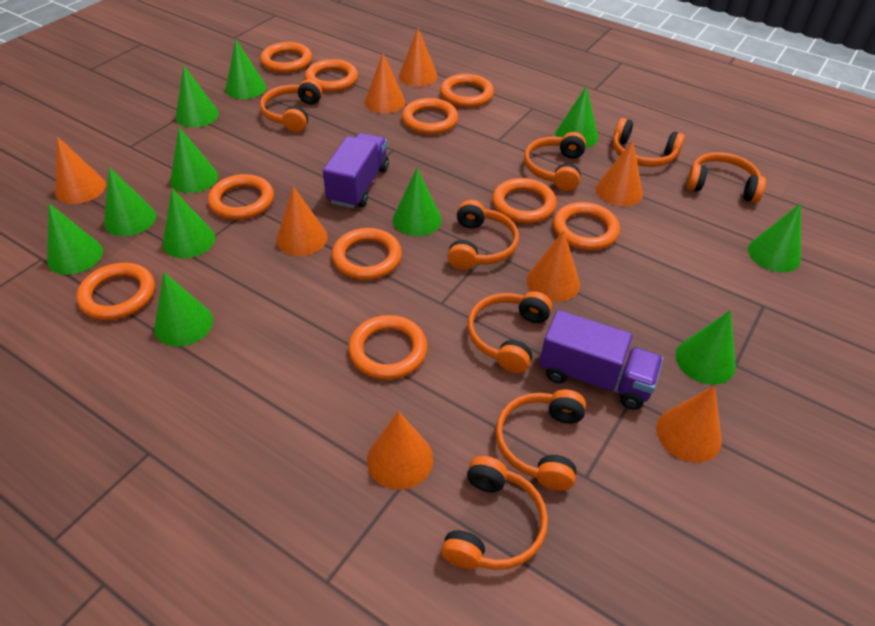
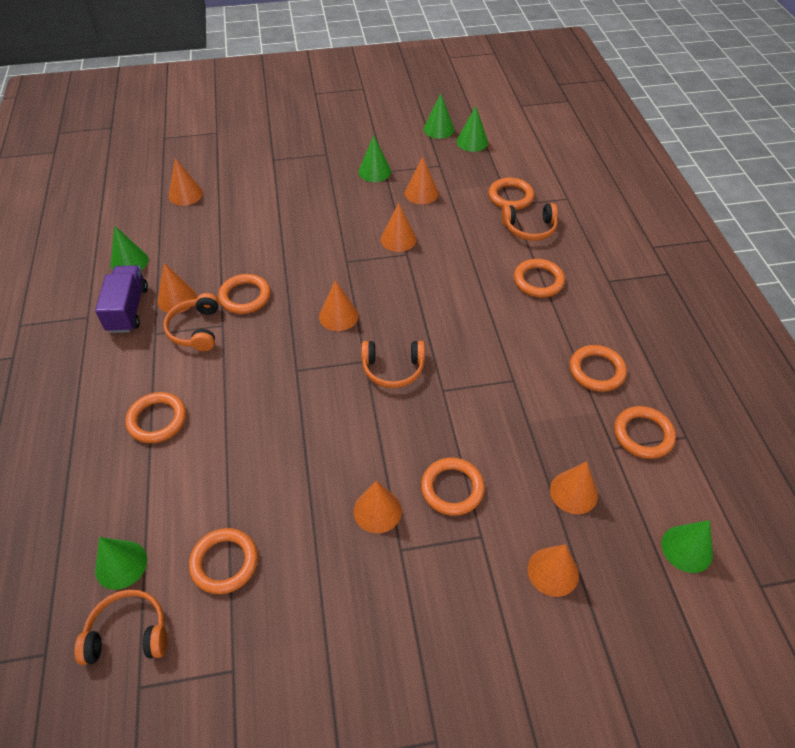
green cone: [47,204,103,275] [104,167,156,236] [154,272,213,347] [163,189,215,258] [170,127,218,193] [175,66,219,128] [225,40,266,99] [393,168,442,236] [555,86,598,148] [675,310,736,385] [748,203,801,272] = 11 -> [95,537,147,590] [111,226,148,271] [358,135,391,182] [424,93,454,139] [457,106,488,152] [662,520,713,573] = 6
orange headphones: [260,79,322,132] [441,456,548,570] [447,200,519,270] [467,291,552,373] [495,390,586,491] [524,132,586,191] [613,118,685,167] [686,152,766,203] = 8 -> [74,589,167,665] [164,293,219,351] [361,341,425,388] [502,203,558,241] = 4
orange ring: [76,263,155,320] [208,174,274,220] [260,42,312,73] [305,59,358,92] [332,228,402,280] [348,315,428,380] [402,98,458,135] [440,74,494,108] [492,178,557,223] [553,202,620,250] = 10 -> [125,392,186,443] [189,528,258,594] [218,274,270,314] [421,458,485,516] [488,178,534,210] [514,259,565,297] [570,345,627,392] [614,406,676,459] = 8
purple truck: [323,133,389,208] [539,310,663,410] = 2 -> [95,265,148,333] = 1

